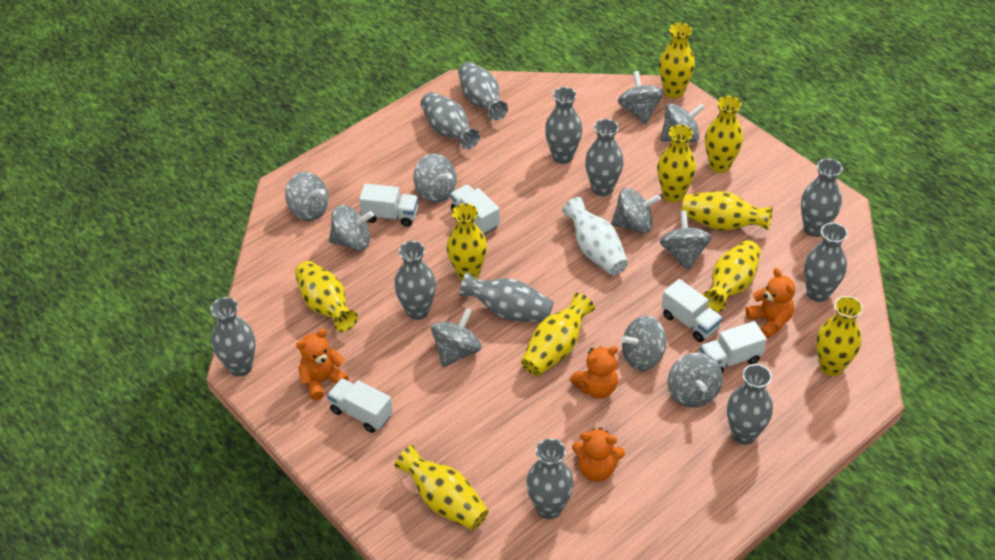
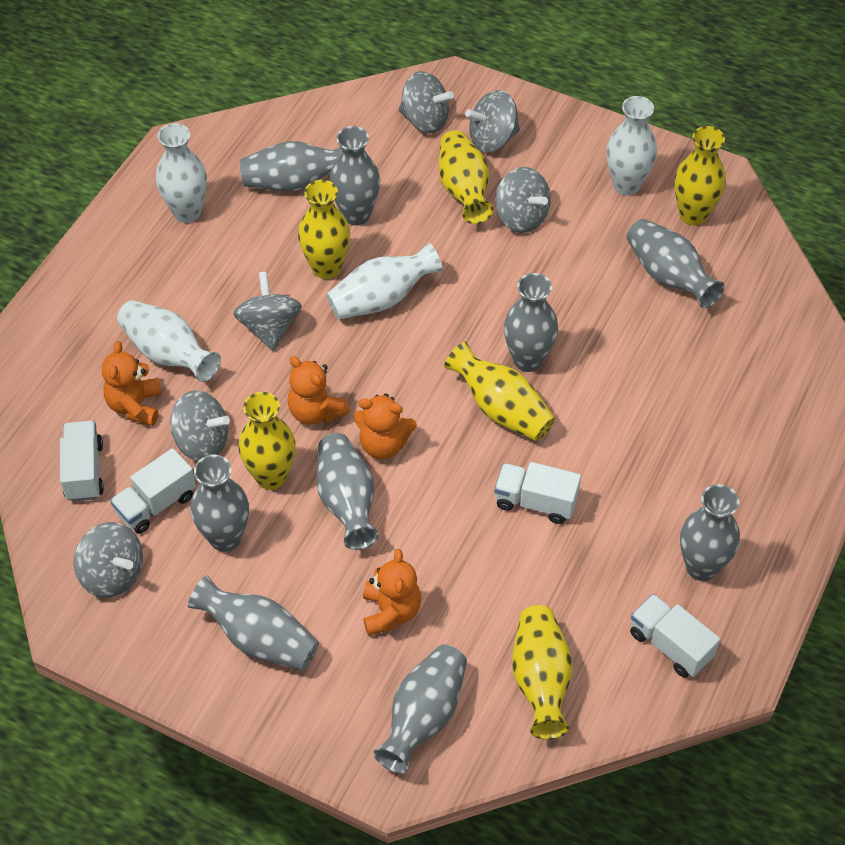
grey spinning top: [285,171,328,221] [329,205,374,250] [413,153,457,203] [431,308,482,367] [611,188,661,233] [617,71,664,124] [621,316,667,371] [660,103,705,142] [660,211,712,271] [668,352,723,408] = 10 -> [74,522,143,598] [170,390,230,461] [233,272,302,351] [399,71,454,134] [465,90,520,153] [495,167,551,233] = 6
grey vase: [210,297,256,377] [394,241,436,320] [421,92,480,149] [458,62,508,121] [459,272,553,322] [526,439,574,519] [545,87,582,164] [585,119,624,196] [727,364,773,445] [801,158,843,237] [804,223,848,302] = 11 -> [188,575,319,671] [191,455,249,552] [240,141,342,191] [317,433,379,550] [329,126,380,226] [373,644,467,774] [504,273,558,372] [627,219,725,308] [680,484,740,581] = 9
white truck: [327,378,393,433] [359,183,418,227] [450,184,500,235] [662,279,723,342] [700,321,767,373] = 5 -> [60,421,104,502] [110,448,196,534] [494,462,581,524] [630,594,720,678] = 4
white vase: [562,197,628,275] = 1 -> [117,300,221,382] [156,123,207,223] [326,243,443,320] [607,96,657,196] = 4
yellow vase: [295,261,358,332] [395,445,489,530] [446,203,487,281] [521,293,595,376] [657,125,696,202] [659,23,695,98] [682,191,773,231] [703,240,761,312] [705,96,743,173] [816,296,863,376] = 10 -> [239,392,295,490] [298,180,350,279] [439,130,493,224] [444,342,555,441] [512,605,573,740] [674,126,726,226] = 6

